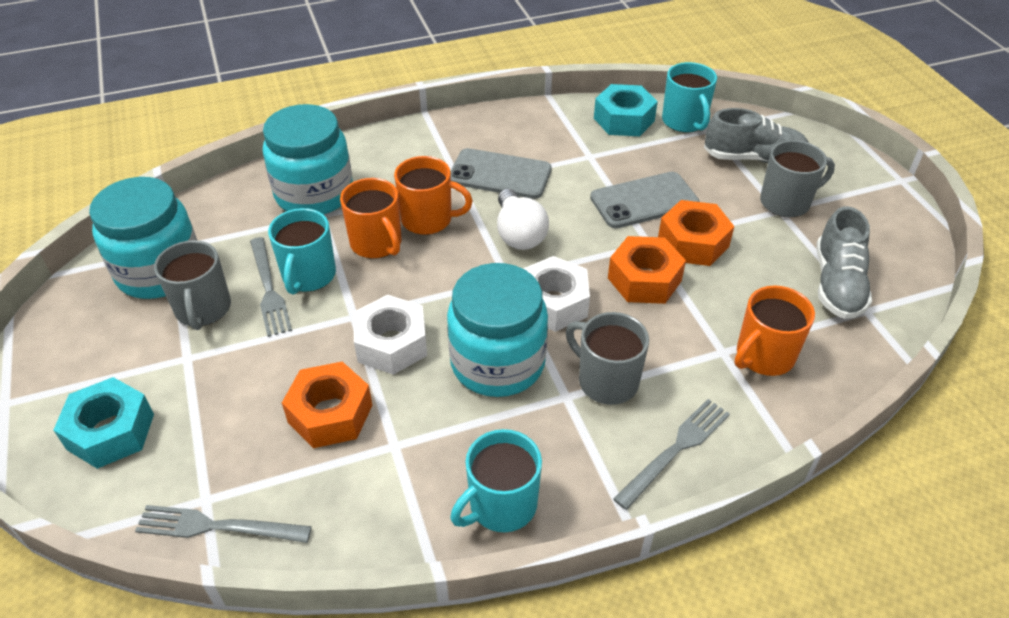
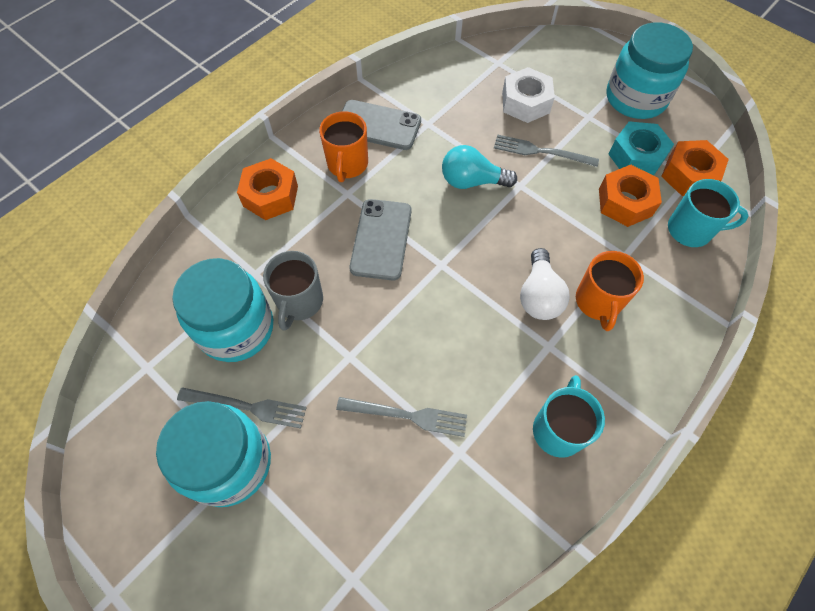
grey mug: [154,240,231,330] [566,312,649,405] [760,140,835,218] = 3 -> [263,251,323,331] = 1
grey shoe: [704,108,809,163] [817,206,872,319] = 2 -> none = 0
orange mug: [340,178,402,259] [394,156,473,235] [735,285,815,376] = 3 -> [319,111,368,182] [576,251,644,331] = 2
turquoise light bulb: none = 0 -> [442,145,517,189] = 1
turquoise mug: [268,208,336,295] [450,429,542,532] [662,62,717,133] = 3 -> [533,375,605,458] [668,179,749,247] = 2
turquoise nut: [54,377,154,469] [594,84,658,136] = 2 -> [609,121,674,176] = 1
white nut: [353,294,427,375] [523,256,590,332] = 2 -> [502,67,555,123] = 1

